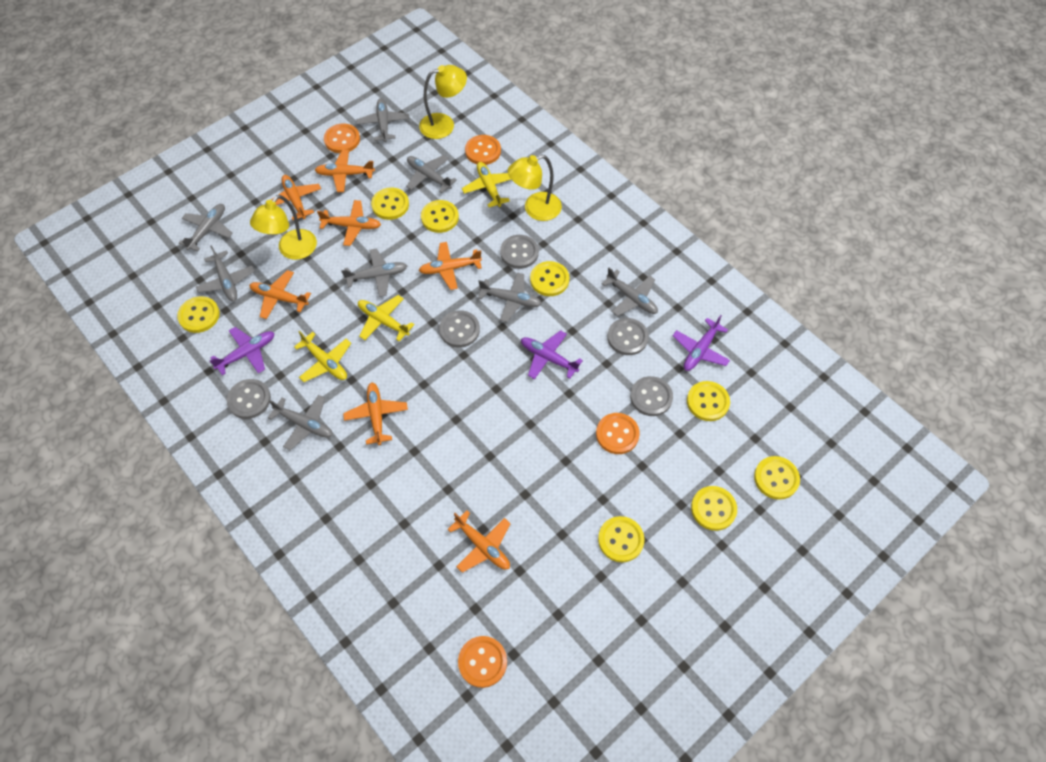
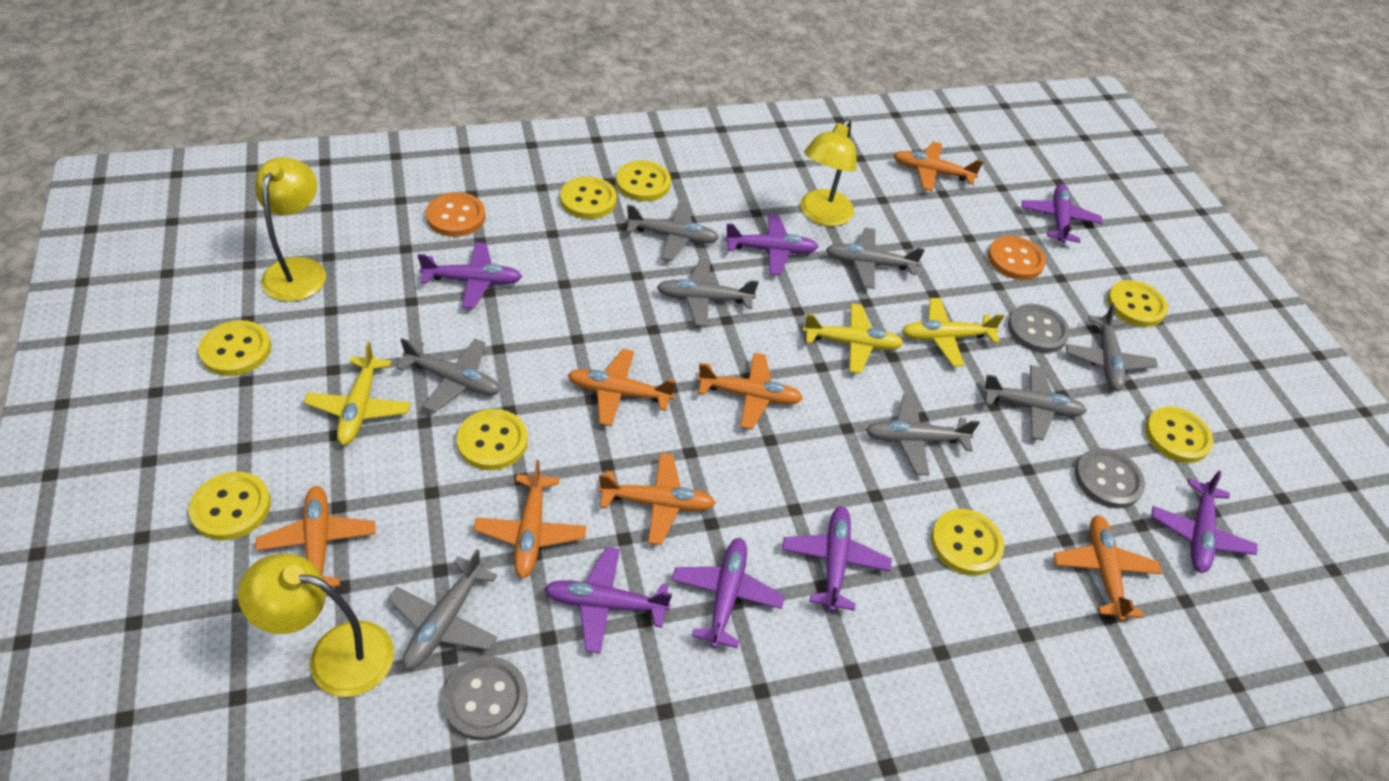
grey button: [227,379,271,419] [439,310,480,348] [500,235,539,269] [607,318,649,355] [630,376,673,416] = 5 -> [443,656,528,741] [1008,304,1070,353] [1075,448,1145,508] = 3
orange button: [324,124,360,153] [458,636,507,688] [465,135,501,165] [596,413,640,454] = 4 -> [426,192,486,237] [988,236,1046,280] = 2
purple plane: [210,327,274,375] [521,330,583,379] [673,315,730,371] = 3 -> [417,242,522,309] [544,547,672,653] [672,538,785,648] [724,215,819,275] [782,506,892,612] [1022,184,1102,243] [1151,471,1257,573] = 7

